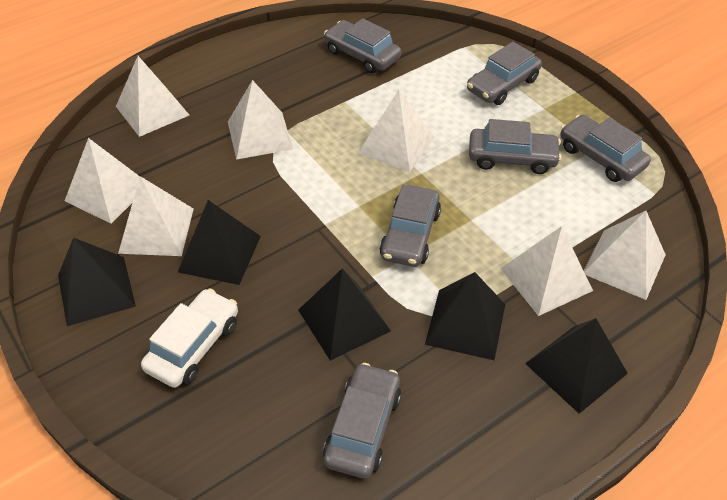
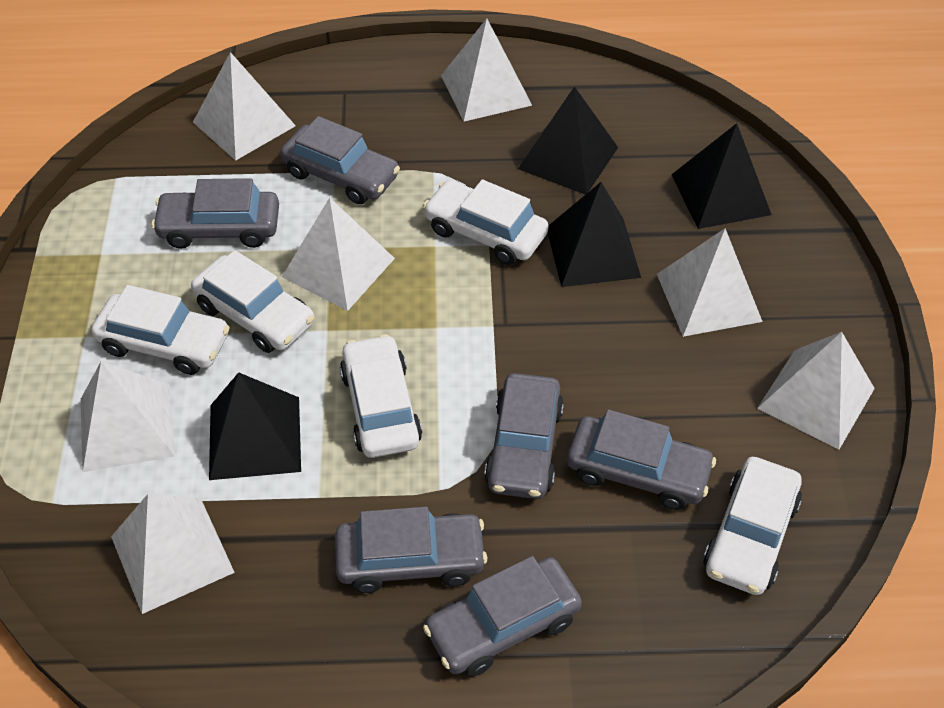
black pyramid: [58,238,136,326] [178,200,261,285] [298,268,391,361] [425,272,505,360] [525,318,628,414] = 5 -> [209,372,301,480] [518,86,618,195] [548,182,641,287] [671,123,772,229] = 4
white car: [141,288,238,388] = 1 -> [92,285,230,375] [191,250,314,353] [340,334,422,458] [423,179,549,265] [703,457,802,595] = 5

